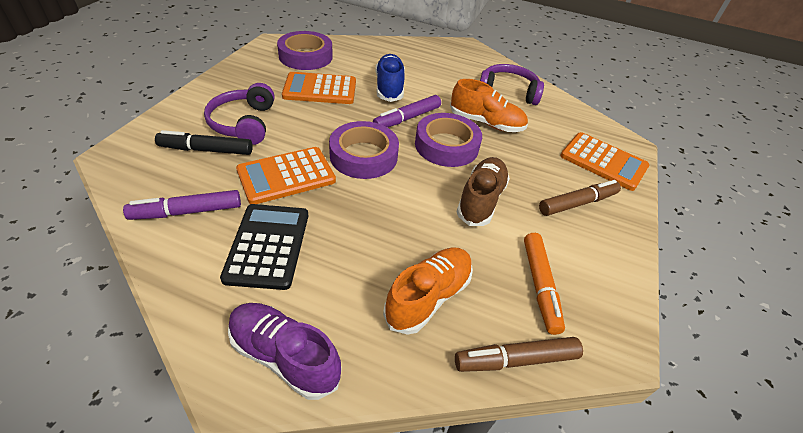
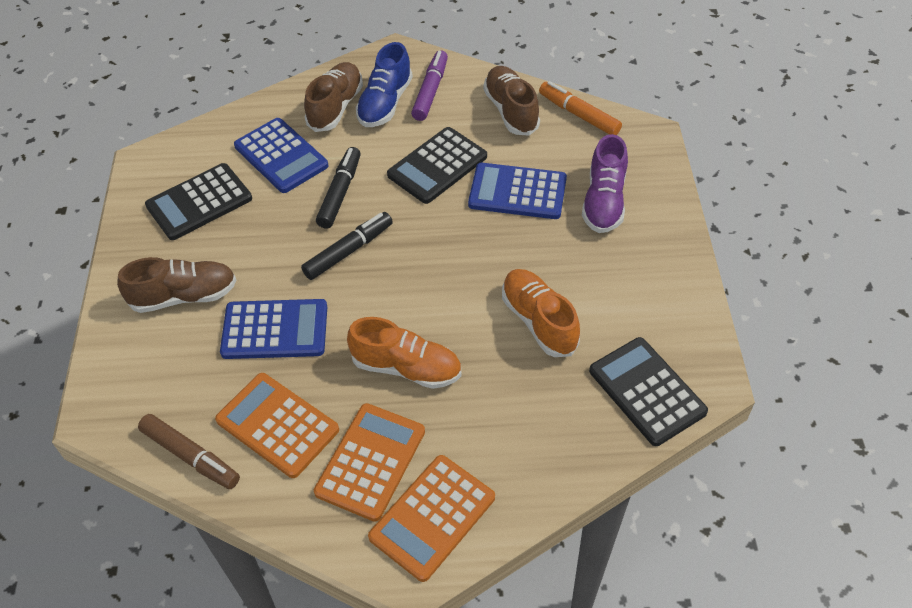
black calculator: [220,204,308,290] = 1 -> [145,163,252,240] [387,127,487,204] [589,337,708,446] = 3
black marker: [155,130,253,155] = 1 -> [301,212,393,280] [316,147,361,229] = 2
blue calculator: none = 0 -> [220,299,327,359] [234,118,329,193] [468,163,567,219] = 3
brown marker: [455,337,583,372] [539,180,621,216] = 2 -> [138,414,240,489] = 1
brown shoe: [456,157,510,226] = 1 -> [117,257,236,313] [304,62,363,132] [483,66,540,136] = 3
purple headphones: [204,83,275,145] [480,64,544,105] = 2 -> none = 0
purple marker: [123,190,241,220] [373,95,441,127] = 2 -> [411,50,448,121] = 1
purple tape: [277,31,333,70] [329,121,399,179] [415,113,482,167] = 3 -> none = 0

